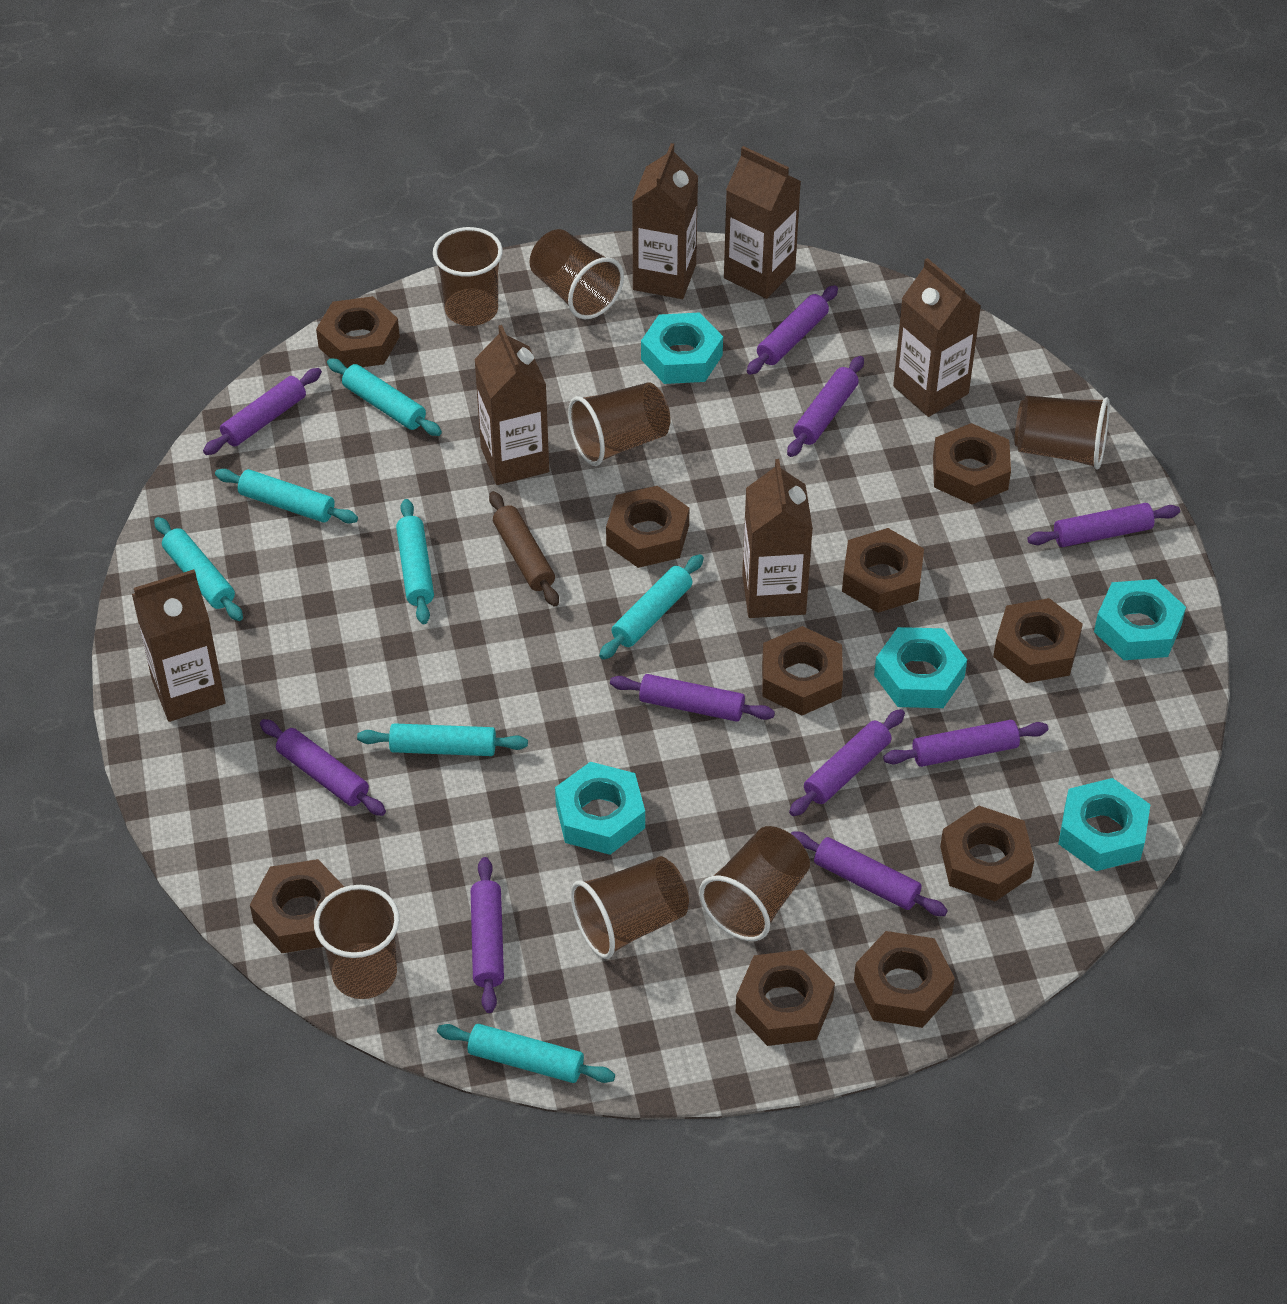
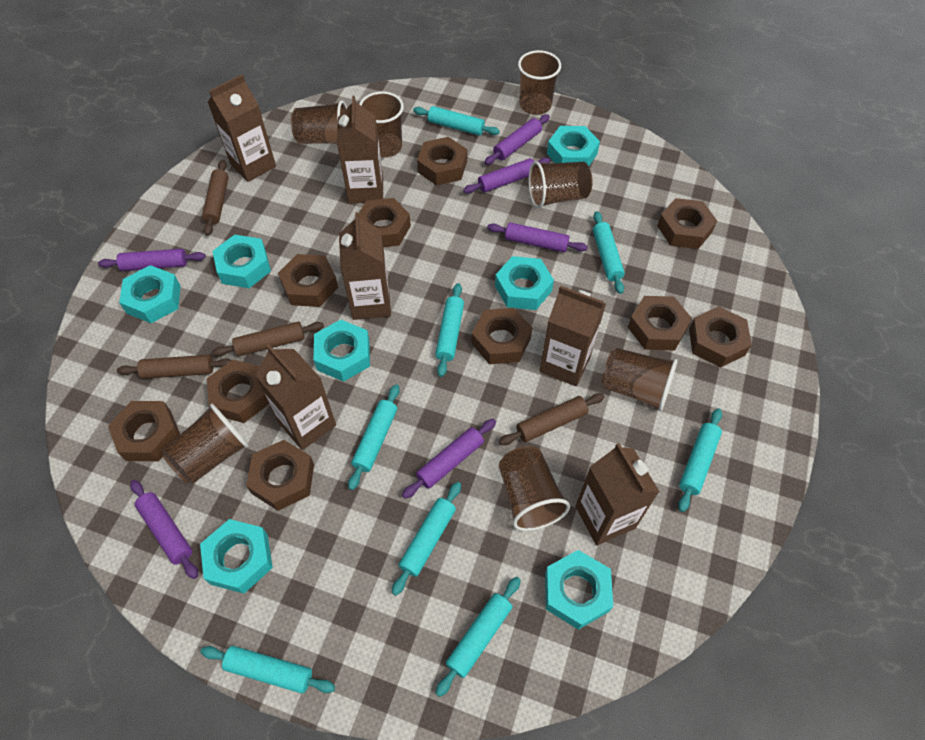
brown rolling pin: [489,491,559,607] = 1 -> [117,355,232,379] [202,160,229,236] [212,322,324,356] [499,393,604,445] = 4
purple rolling pin: [203,368,322,455] [260,719,386,816] [471,857,504,1013] [610,674,775,722] [747,285,838,375] [787,356,864,457] [789,709,905,816] [791,832,948,916] [883,720,1048,767] [1027,503,1180,547] = 10 -> [98,249,206,271] [130,480,198,579] [402,419,496,499] [463,158,550,193] [485,114,550,165] [487,222,588,252] = 6
turquoise nut: [555,762,645,855] [641,312,723,384] [874,627,967,708] [1058,778,1151,871] [1094,579,1186,660] = 5 -> [119,265,181,323] [200,519,273,594] [212,235,271,288] [314,320,370,382] [495,256,554,310] [545,550,613,630] [547,126,600,166] = 7
turquoise rolling pin: [154,517,243,621] [215,469,358,524] [327,359,442,436] [357,723,528,756] [396,499,434,624] [437,1024,615,1083] [599,554,704,660] = 7 -> [201,646,335,693] [348,384,400,490] [392,482,461,596] [413,106,500,135] [435,283,464,377] [435,577,521,697] [593,211,625,294] [678,408,722,512] = 8

